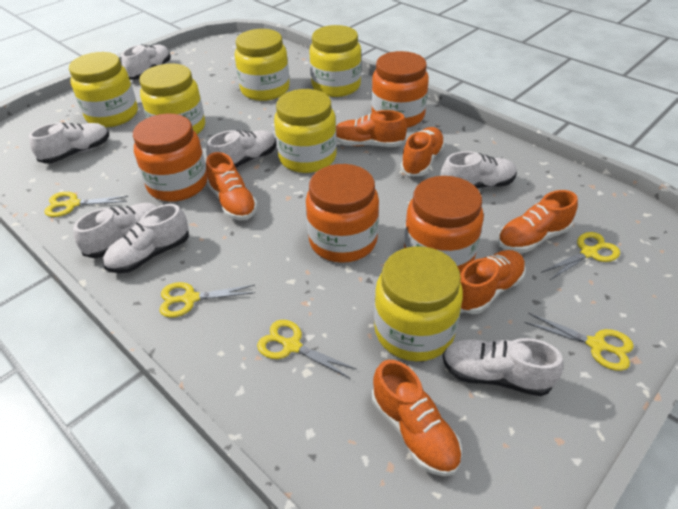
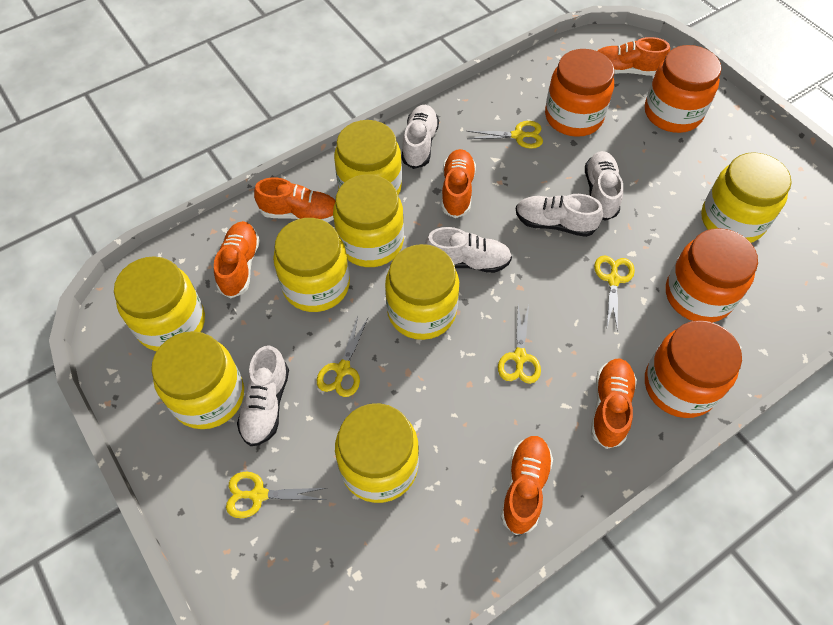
white shoe: [29,123,109,164] [73,203,158,258] [103,204,189,273] [121,44,171,80] [206,130,276,168] [440,151,517,189] [443,338,564,396] = 7 -> [237,345,289,446] [402,105,439,169] [425,227,512,273] [516,194,603,237] [585,151,623,221] = 5
yellow jar: [69,52,138,127] [139,64,205,135] [235,29,290,101] [274,89,337,173] [309,25,361,97] [374,246,463,361] = 6 -> [114,256,205,351] [151,331,244,429] [273,218,350,312] [333,174,404,267] [334,120,402,195] [335,403,419,503] [385,244,459,340] [701,152,791,243] = 8

